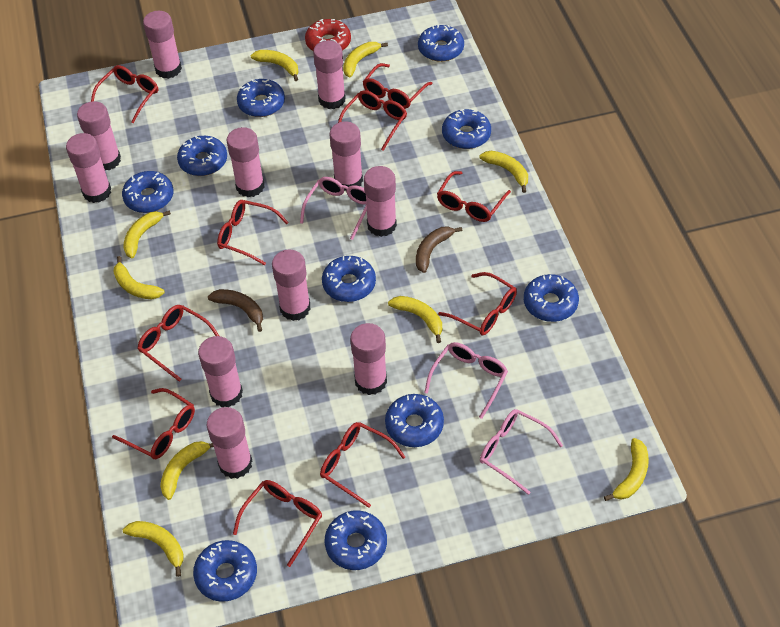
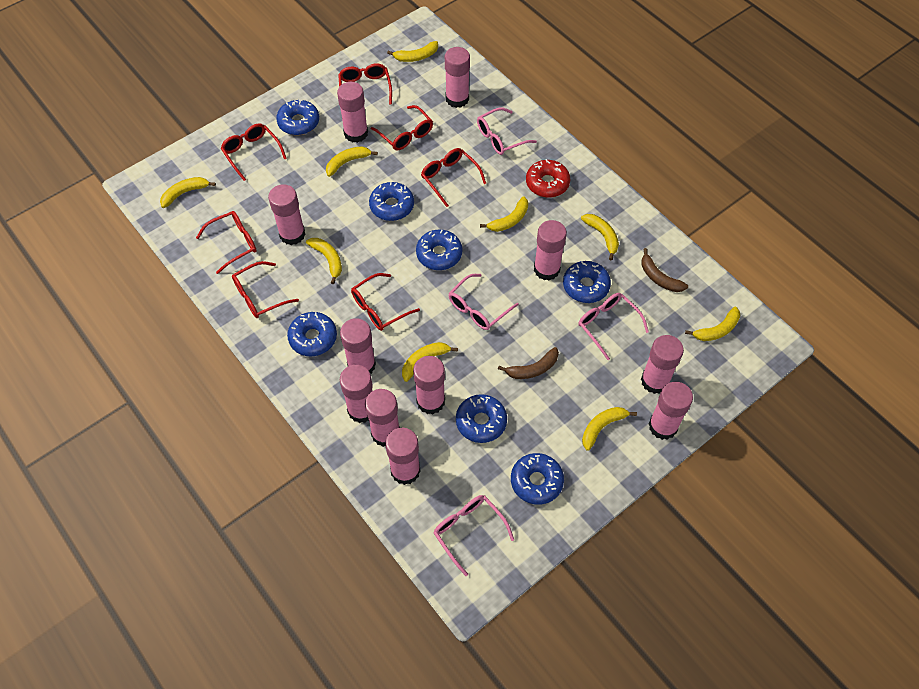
blue donut: [122,171,173,213] [177,136,227,176] [193,540,257,602] [237,79,285,117] [322,256,376,302] [325,510,387,570] [385,394,444,447] [418,25,464,62] [442,109,491,149] [524,274,579,322] = 10 -> [276,100,319,135] [287,312,337,356] [369,182,414,221] [416,229,462,270] [456,394,507,443] [511,453,564,505] [563,261,611,303] = 7
pink glasses: [300,177,367,240] [424,342,508,419] [480,409,563,495] = 3 -> [434,495,514,576] [448,274,519,330] [477,108,537,155] [578,293,649,360] = 4
red glasses: [91,65,158,124] [112,388,195,459] [138,305,219,382] [217,200,289,265] [233,480,322,567] [320,422,405,508] [338,90,407,151] [363,63,433,109] [437,171,511,222] [438,272,517,336] = 10 -> [196,211,257,274] [221,123,287,181] [232,261,299,318] [338,63,392,104] [351,273,420,331] [371,105,433,150] [421,148,486,207] = 7

